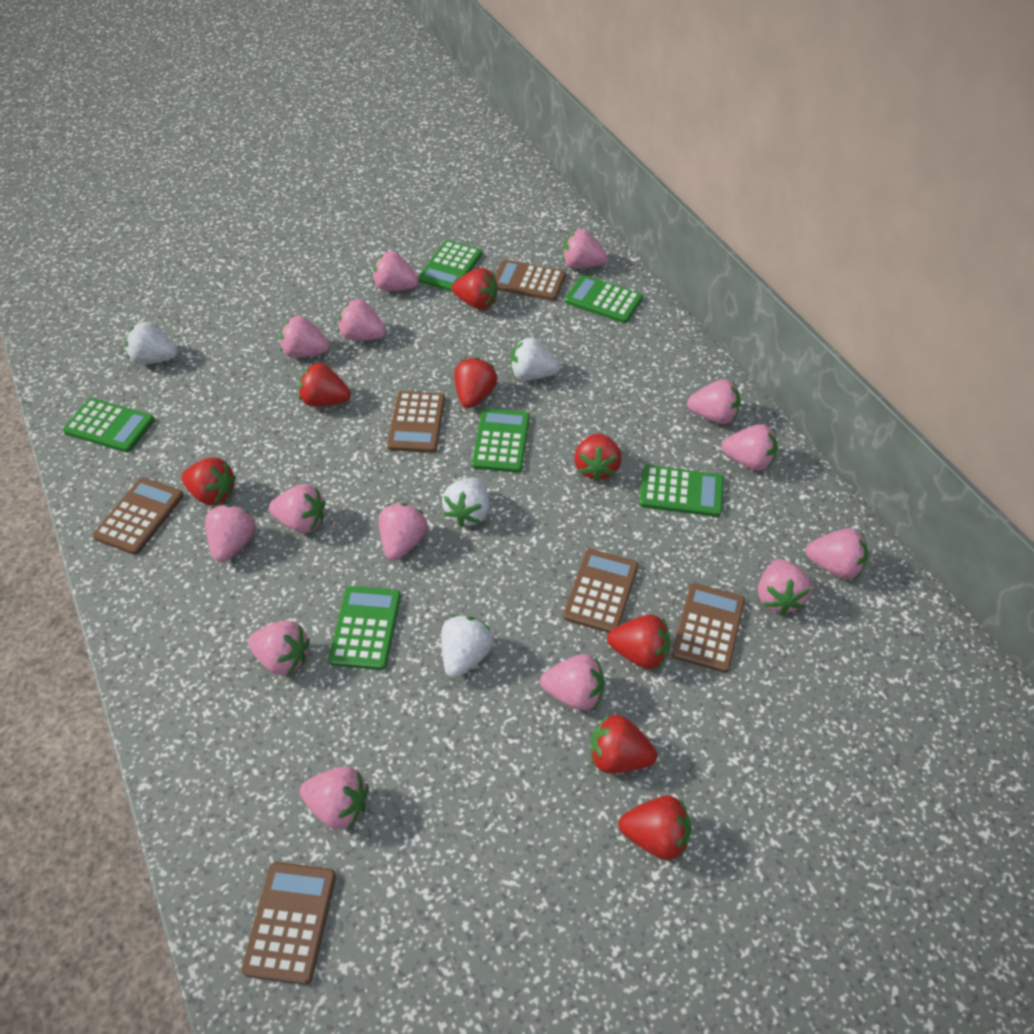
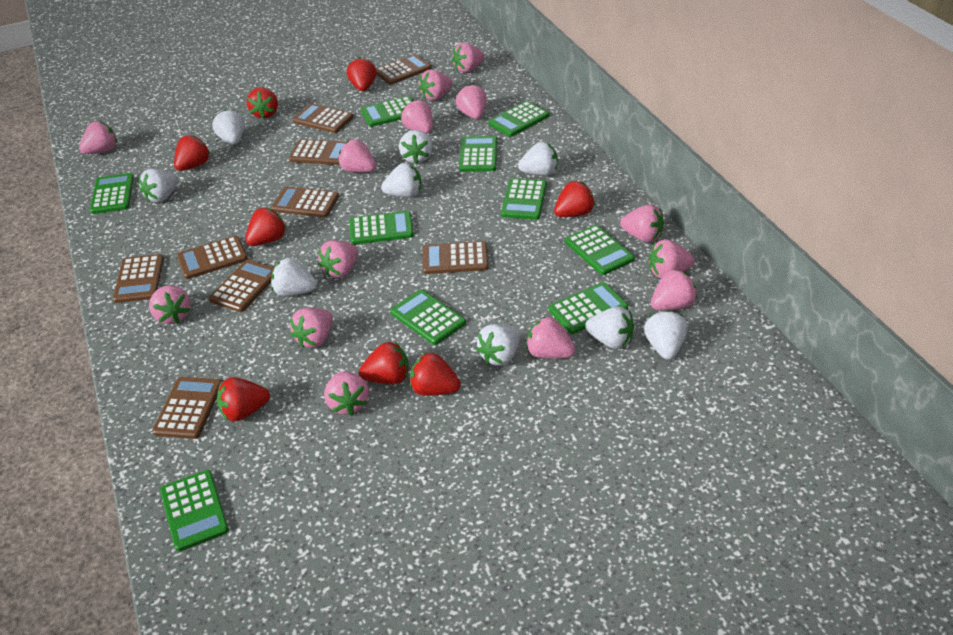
brown calculator: [93,477,184,555] [241,862,336,985] [387,391,445,453] [495,260,566,301] [563,549,638,633] [672,583,745,673] = 6 -> [113,254,164,303] [152,377,221,439] [177,236,248,279] [209,259,274,312] [271,186,339,218] [289,139,346,165] [292,103,354,133] [376,54,432,85] [423,241,488,274] = 9
green calculator: [63,398,155,452] [328,586,401,670] [418,240,482,292] [472,408,530,473] [565,275,643,323] [639,465,724,517] = 6 -> [90,173,134,214] [160,470,229,552] [350,211,414,245] [361,96,413,127] [390,289,466,345] [459,136,498,172] [488,101,549,137] [501,178,547,220] [549,282,628,334] [565,225,635,275] = 10
white strawberry: [126,322,178,364] [441,615,494,678] [442,478,490,527] [510,338,560,380] = 4 -> [139,168,178,203] [212,109,245,145] [271,258,317,296] [381,163,421,197] [399,130,432,164] [476,324,520,365] [518,142,558,176] [585,306,634,349] [644,310,688,360] = 9

